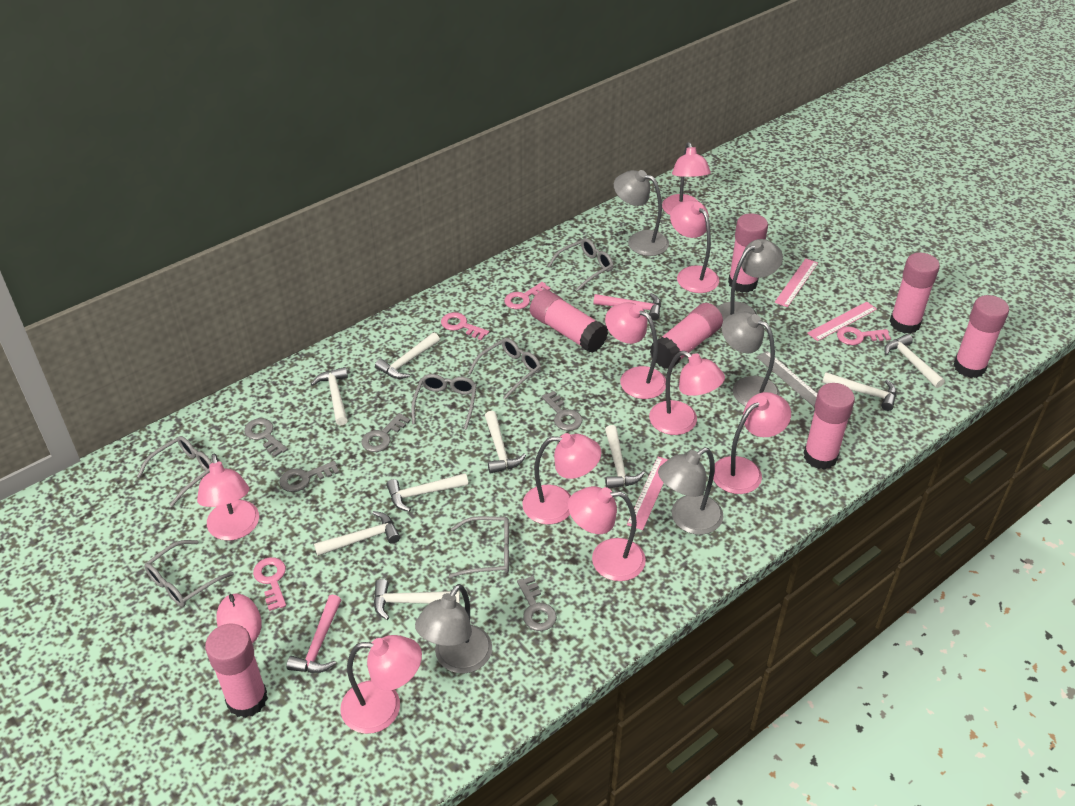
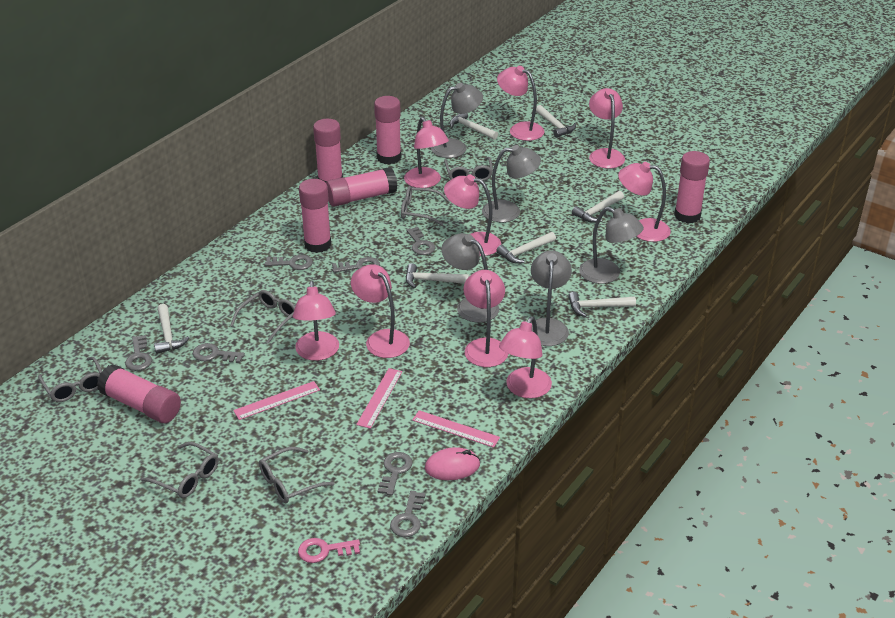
grey key: [244,418,288,457] [279,461,340,492] [361,413,410,452] [517,576,557,631] [542,391,582,431] = 5 -> [125,335,152,371] [193,343,245,363] [265,255,313,270] [332,257,380,273] [378,452,413,496] [390,491,425,537] [406,227,435,255] = 7
grey ruler: [756,351,817,407] = 1 -> none = 0
pink glue stick: [205,624,268,718] [530,290,608,353] [650,303,723,369] [728,213,768,293] [804,383,855,470] [890,253,940,334] [953,295,1009,378] = 7 -> [97,364,181,423] [299,179,331,253] [313,119,343,183] [326,167,397,207] [374,96,401,165] [674,151,710,223] = 6
pink hammer: [287,595,341,673] [593,293,661,321] = 2 -> none = 0
pink key: [253,557,286,611] [441,312,489,340] [504,282,551,309] [837,327,891,345] = 4 -> [298,538,360,563] = 1
white hammer: [311,367,348,426] [314,511,400,556] [374,579,460,620] [375,333,440,379] [386,473,468,512] [485,411,526,474] [605,425,645,489] [822,372,897,411] [884,334,945,388] = 9 -> [154,304,189,354] [406,263,469,288] [450,113,498,140] [496,232,556,264] [536,105,576,138] [568,292,636,317] [572,191,624,223] = 7

